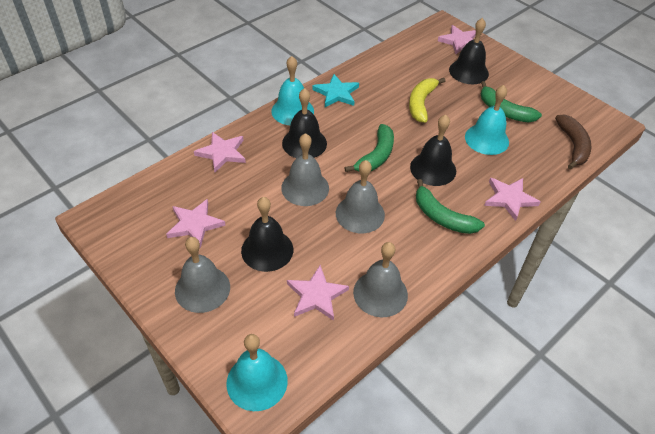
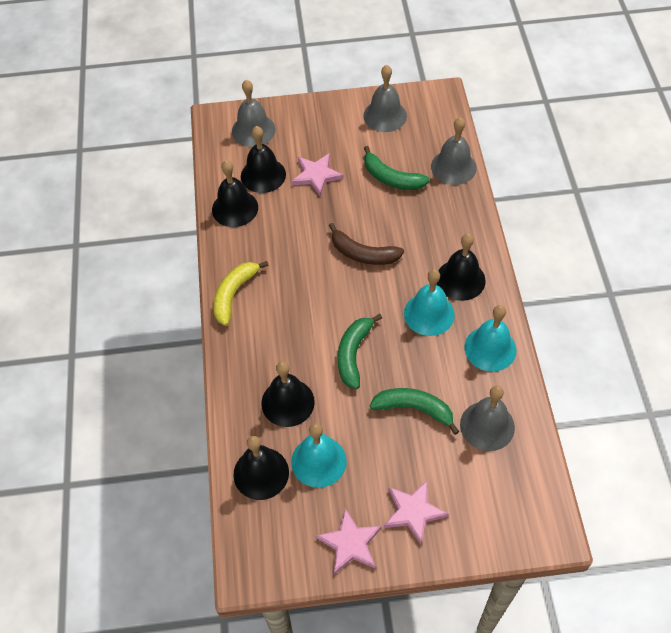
black bell: [241,197,293,272] [282,88,327,158] [410,115,456,186] [449,18,489,84] = 4 -> [212,160,258,227] [233,436,289,500] [241,126,286,193] [261,361,315,427] [437,234,486,301] = 5
pink star: [166,199,226,248] [194,132,246,172] [287,265,349,321] [438,25,476,54] [484,178,540,221] = 5 -> [291,153,344,196] [316,508,382,574] [384,480,448,544] = 3
turquoise star: [312,74,359,107] = 1 -> none = 0

